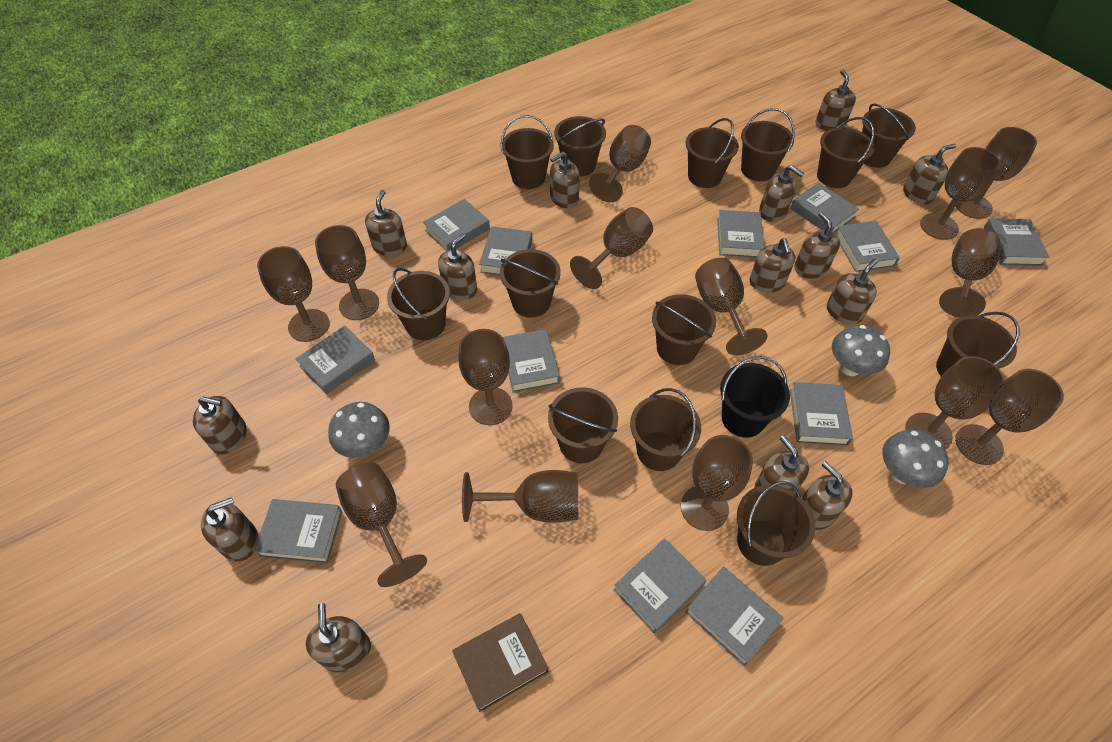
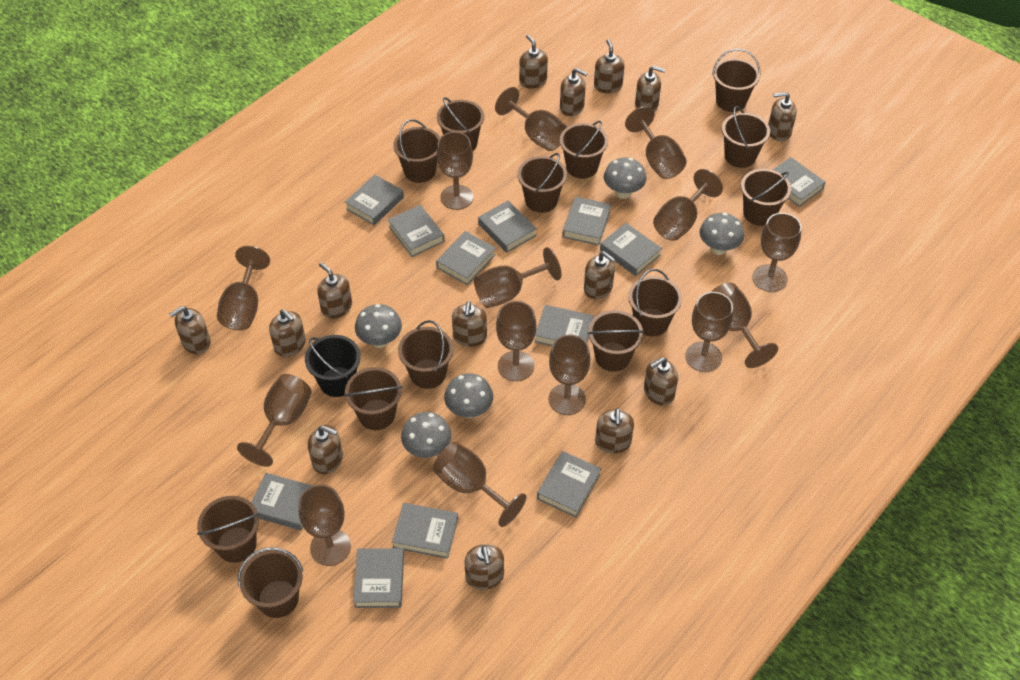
brown book: [452,613,549,712] = 1 -> none = 0
grey mushroom: [328,402,390,458] [832,325,890,376] [882,429,949,488] = 3 -> [355,304,402,348] [401,412,451,458] [444,373,493,418] [604,158,647,199] [700,213,744,255] = 5

